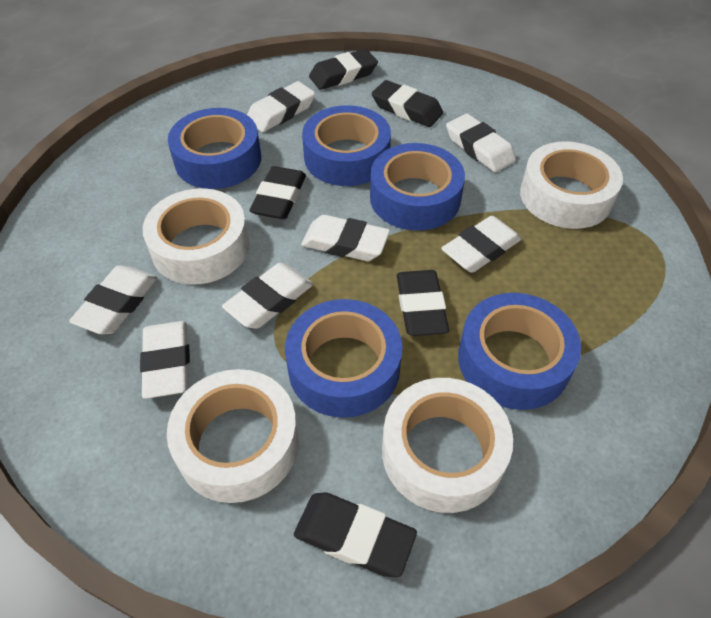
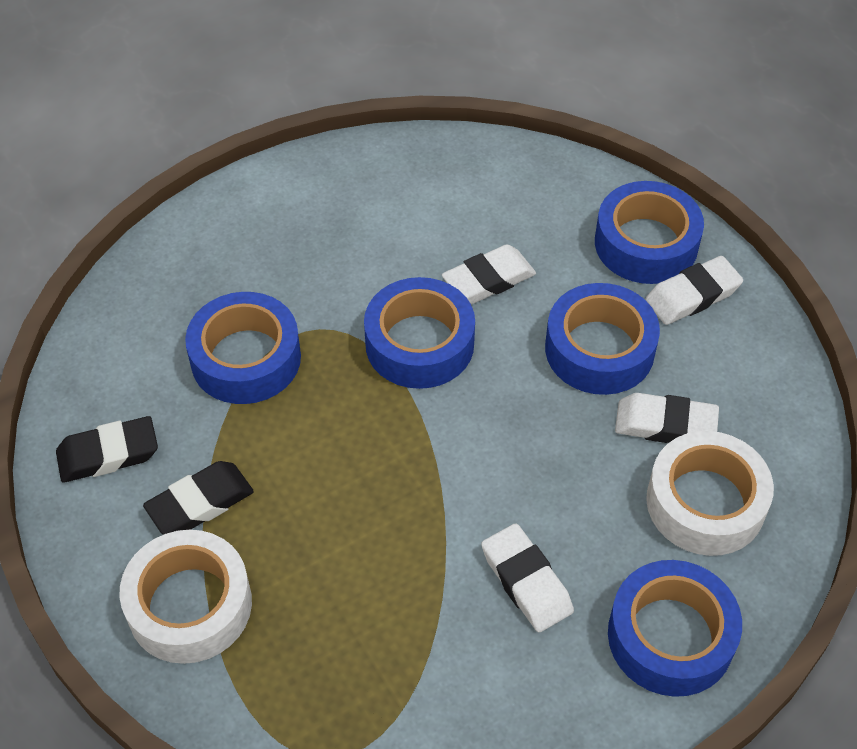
black eraser: [249,166,306,219] [294,492,417,577] [309,49,378,90] [372,80,443,127] [397,270,449,336] = 5 -> [56,416,158,483] [143,461,254,535] = 2
white eraser: [69,265,157,334] [140,321,190,399] [222,263,313,329] [247,81,315,132] [301,215,390,261] [441,216,522,273] [446,113,516,172] = 7 -> [442,245,536,304] [481,523,574,632] [615,393,719,443] [645,256,743,325] = 4
white tape: [143,188,249,285] [167,369,299,503] [382,378,513,513] [520,141,623,229] = 4 -> [119,530,252,664] [646,431,774,556] = 2

